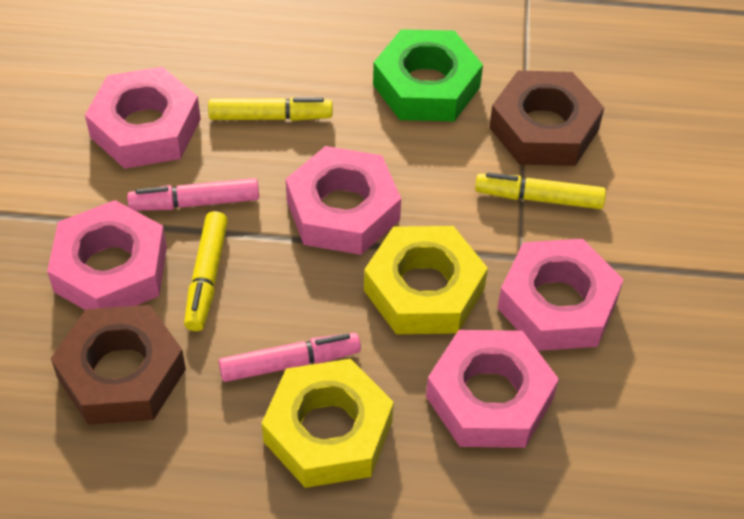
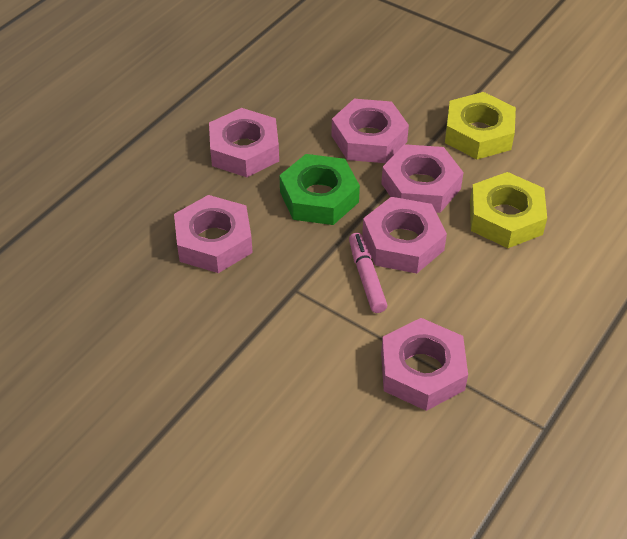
brown nut: [51,305,186,425] [489,71,604,166] = 2 -> none = 0
pink marker: [127,178,259,211] [219,333,361,382] = 2 -> [349,233,387,313] = 1
pink nut: [47,200,167,310] [85,66,201,169] [286,146,401,255] [426,330,559,448] [498,239,624,351] = 5 -> [174,195,253,273] [209,108,279,177] [332,99,409,163] [362,197,447,273] [381,144,464,213] [381,318,468,411] = 6
yellow marker: [184,211,228,331] [208,97,333,121] [475,173,606,209] = 3 -> none = 0

